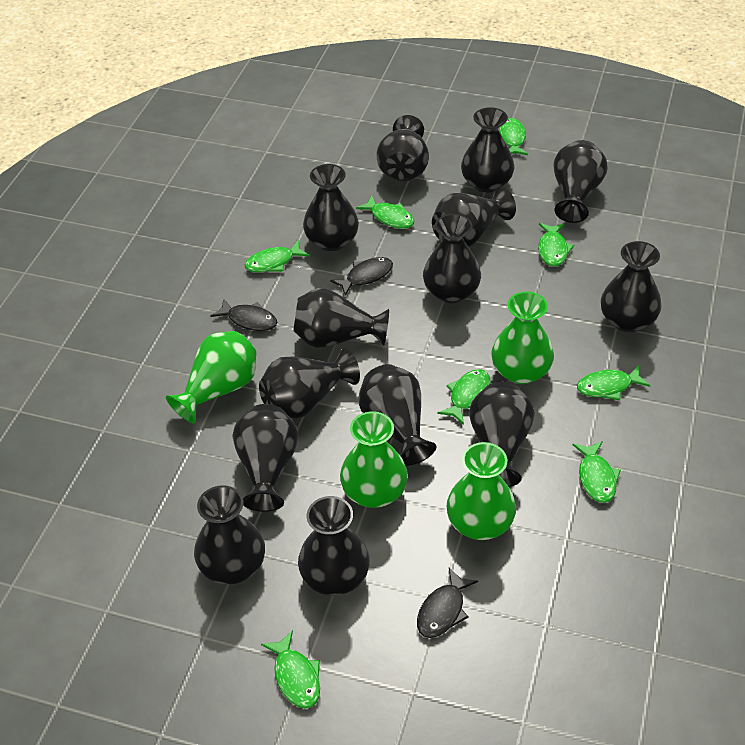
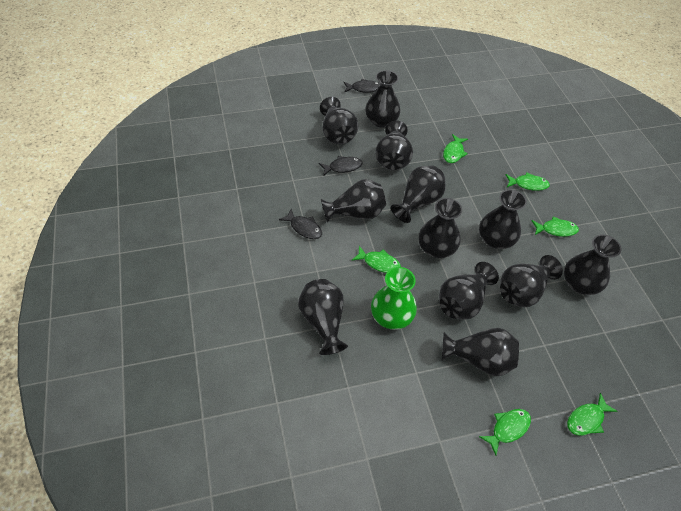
black vase: [194,485,265,584] [232,404,299,512] [259,348,360,419] [293,288,389,348] [298,496,370,596] [303,164,359,251] [358,364,437,466] [377,115,429,182] [423,214,481,303] [432,187,516,247] [461,107,514,193] [469,381,535,487] [553,140,607,223] [601,241,662,332] = 14 -> [298,279,348,355] [320,97,359,144] [321,179,386,223] [365,70,401,128] [375,120,413,170] [391,166,446,223] [419,198,462,258] [439,262,499,320] [442,328,519,376] [479,189,527,249] [500,255,563,307] [564,234,621,295] = 12
green fish: [245,240,310,272] [261,630,320,708] [356,195,414,229] [437,369,490,425] [499,118,528,155] [538,223,574,267] [573,441,621,503] [577,365,650,400] = 8 -> [352,246,401,273] [443,134,468,163] [479,409,531,455] [506,173,550,191] [531,217,579,237] [567,393,618,436] = 6
green vase: [166,331,256,423] [340,411,408,508] [447,442,516,540] [491,292,554,384] = 4 -> [371,267,417,330] = 1

